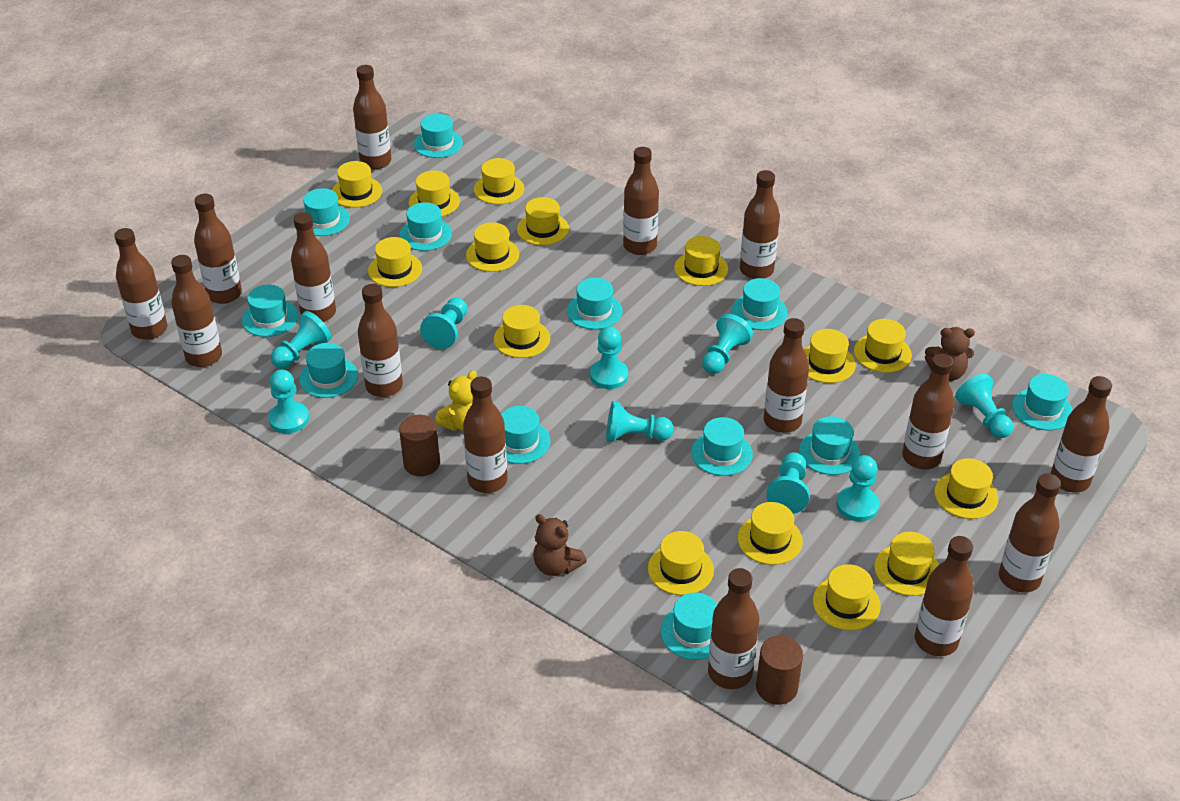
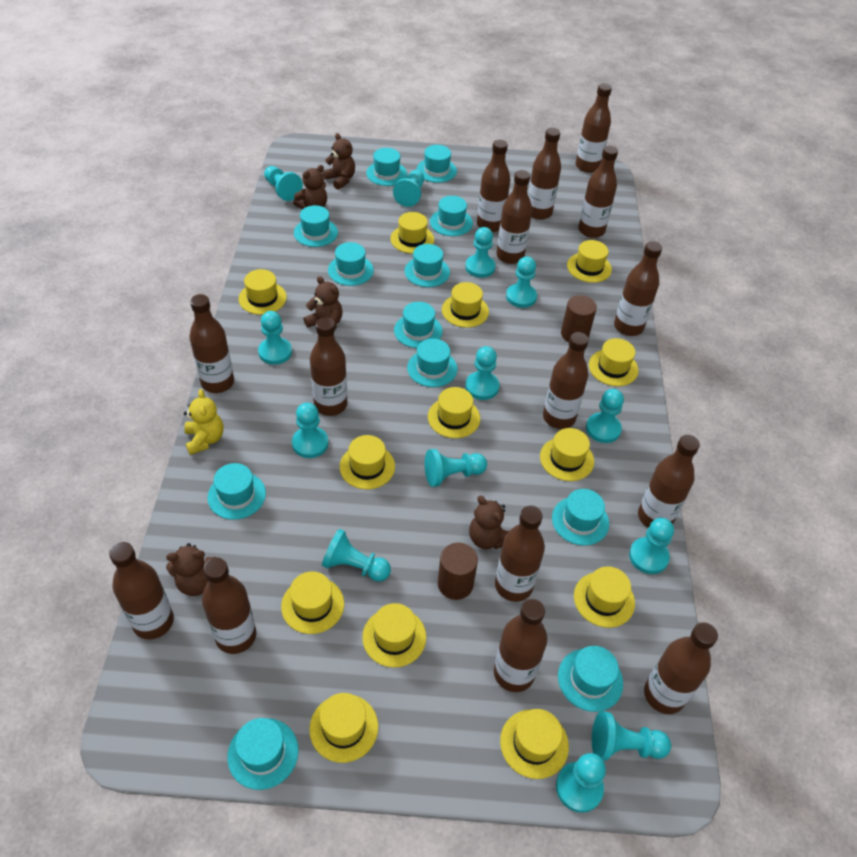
brown teddy bear: [533,514,587,576] [925,327,975,381] = 2 -> [166,543,215,596] [293,165,327,209] [304,276,342,329] [322,133,355,190] [469,496,510,549] = 5
turquoise pawn: [268,370,309,433] [271,311,332,369] [420,298,467,349] [590,326,628,389] [606,401,674,442] [702,314,753,374] [766,453,810,514] [836,455,879,522] [955,374,1013,438] = 9 -> [258,311,292,365] [264,166,303,201] [292,402,328,458] [322,529,391,582] [393,170,424,207] [425,449,487,487] [465,227,496,278] [465,346,499,400] [506,256,537,308] [556,753,606,813] [586,389,624,443] [592,711,671,761] [629,518,674,574] = 13
yellow hat: [332,161,382,208] [368,237,422,287] [409,171,460,217] [466,222,519,272] [474,158,524,204] [494,305,550,358] [517,197,569,245] [648,531,714,595] [674,236,728,286] [738,502,803,565] [804,329,856,383] [813,564,881,630] [854,319,912,373] [874,532,939,596] [934,458,999,519] = 15 -> [239,269,287,315] [281,571,344,634] [309,693,378,763] [340,435,395,489] [362,603,426,668] [390,212,434,254] [428,387,480,438] [442,282,489,328] [500,709,569,779] [540,428,594,481] [567,240,612,283] [574,566,635,628] [589,338,639,386] = 13

